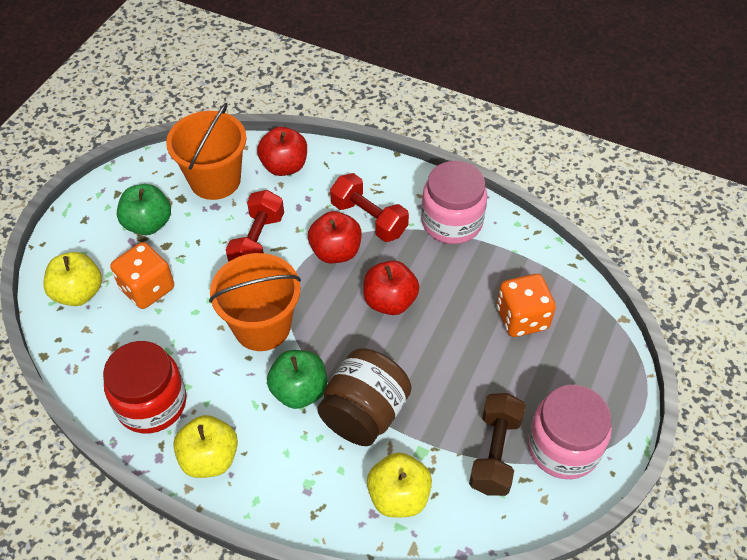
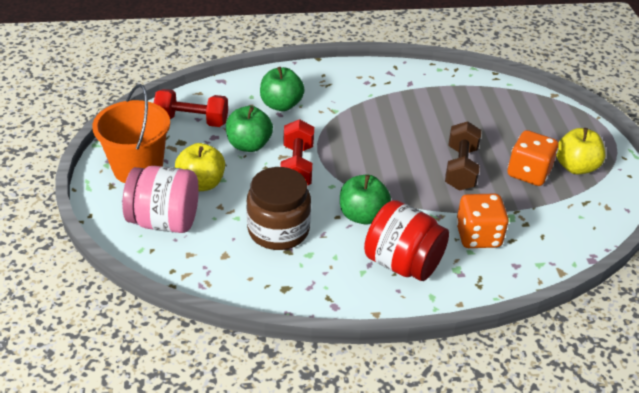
green apple: [117,184,171,235] [267,350,327,409] = 2 -> [226,106,273,152] [260,67,305,111] [340,174,391,225] = 3
orange bucket: [166,103,247,200] [209,253,301,351] = 2 -> [92,84,170,183] = 1
pink jar: [421,161,487,244] [528,385,612,479] = 2 -> [122,166,199,233] = 1
red apple: [257,127,307,176] [308,211,362,263] [363,261,419,315] = 3 -> none = 0
yellow apple: [43,252,102,306] [173,415,238,478] [367,452,432,518] = 3 -> [175,143,225,191] [556,128,605,174] = 2

